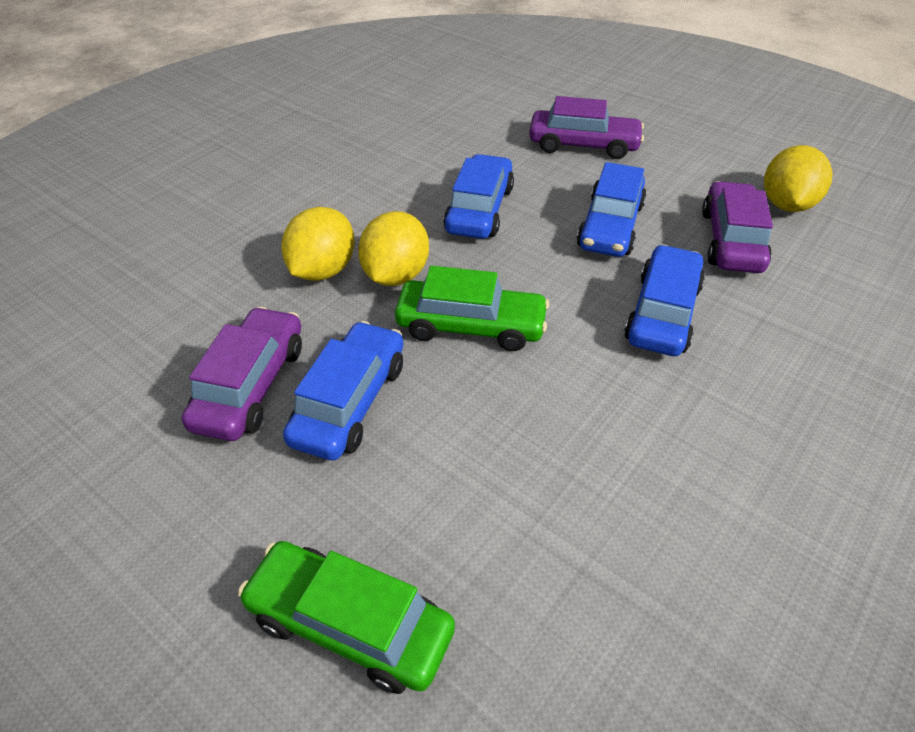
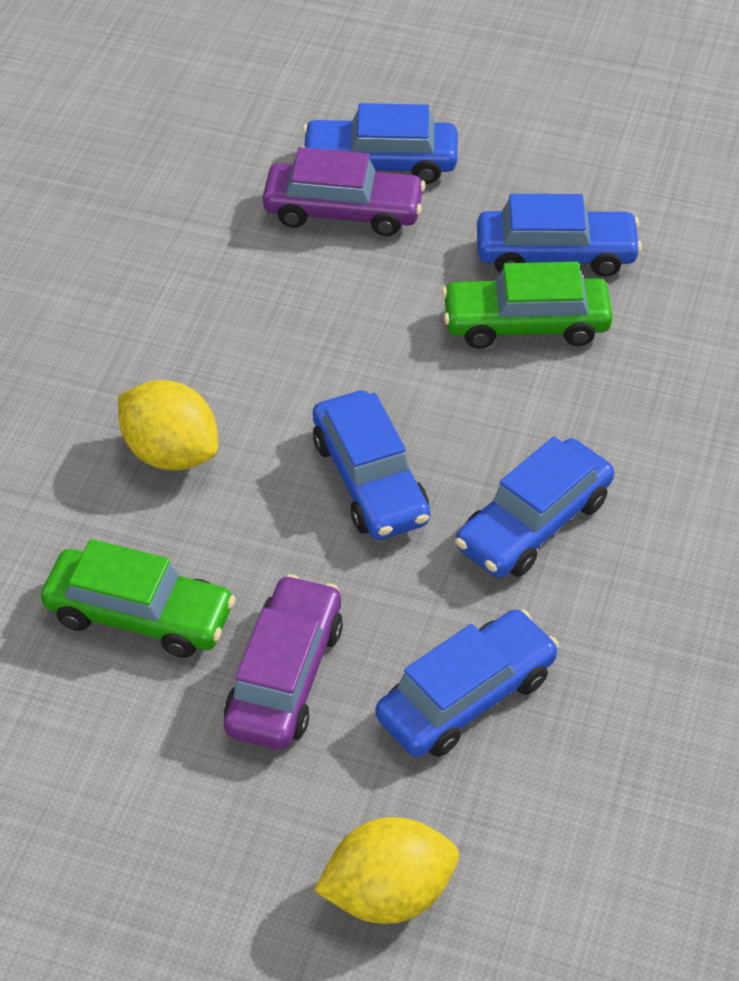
blue car: [283,321,403,460] [443,154,514,239] [577,162,647,257] [624,244,705,356] = 4 -> [303,103,458,184] [313,390,430,540] [376,609,559,757] [455,437,614,578] [477,194,642,277] = 5
purple car: [182,307,302,441] [529,96,644,159] [702,181,773,273] = 3 -> [224,574,343,750] [263,147,426,236] = 2
yellow lemon: [281,207,355,281] [358,211,429,286] [764,145,833,212] = 3 -> [118,380,218,470] [314,817,459,924] = 2

